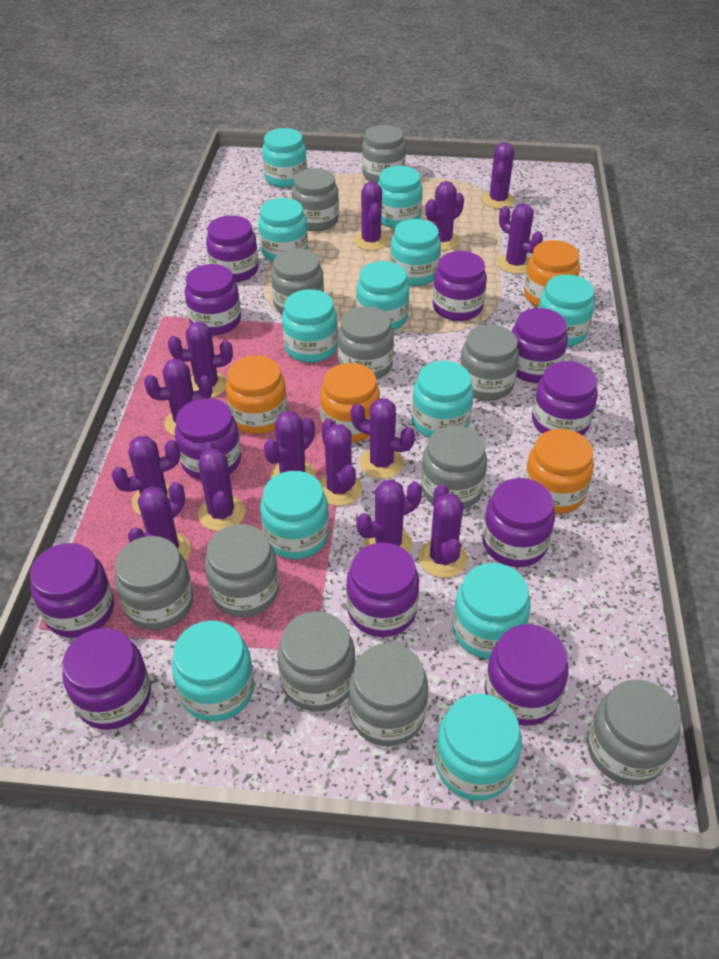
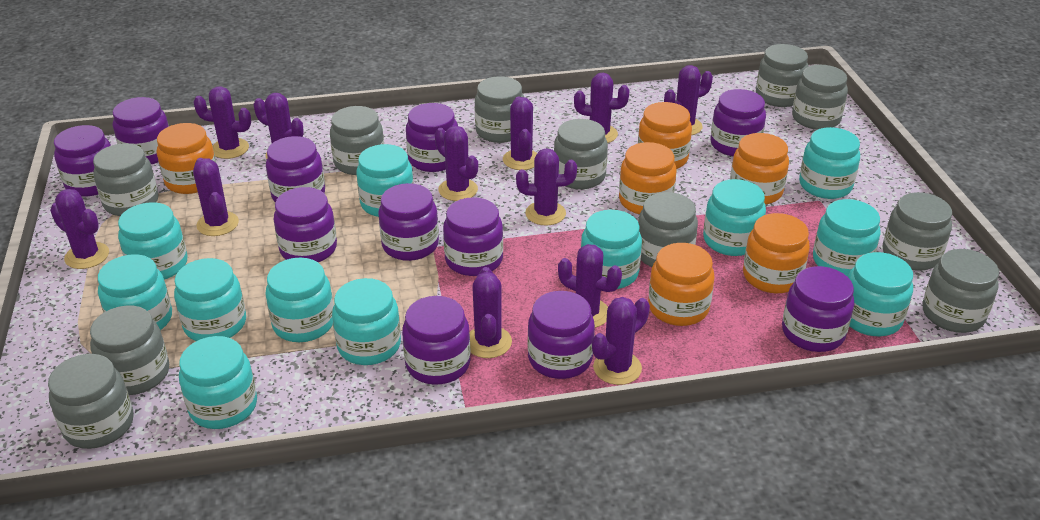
orange jar: [226,355,287,434] [320,363,380,442] [524,240,580,307] [524,429,594,514] = 4 -> [157,123,216,194] [619,142,677,214] [638,102,692,169] [648,243,714,326] [730,133,789,205] [743,213,810,293] = 6
purple cactus: [111,436,181,515] [128,482,191,561] [144,359,212,436] [168,322,233,398] [198,442,245,531] [264,411,316,479] [319,419,362,506] [351,398,415,479] [354,181,388,251] [356,480,422,554] [418,484,468,578] [425,181,464,250] [482,142,515,209] [498,203,543,274] = 14 -> [50,189,109,269] [193,158,239,236] [194,86,251,159] [254,93,304,159] [435,126,478,201] [469,267,512,358] [503,97,537,170] [516,148,577,226] [558,244,622,328] [574,73,630,143] [592,297,650,385] [664,65,713,135] = 12

